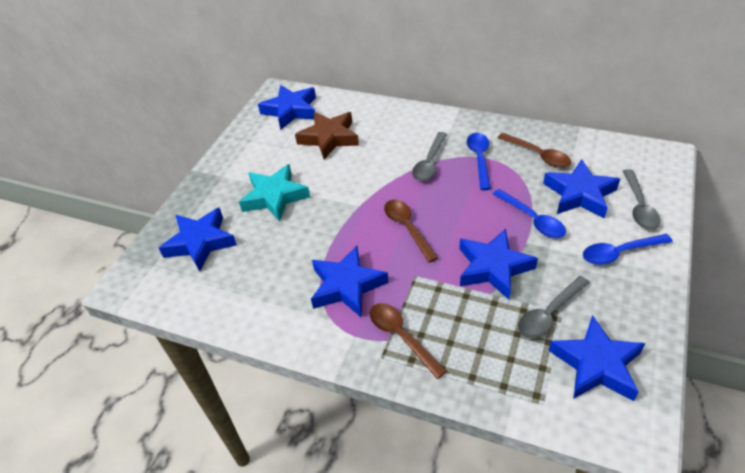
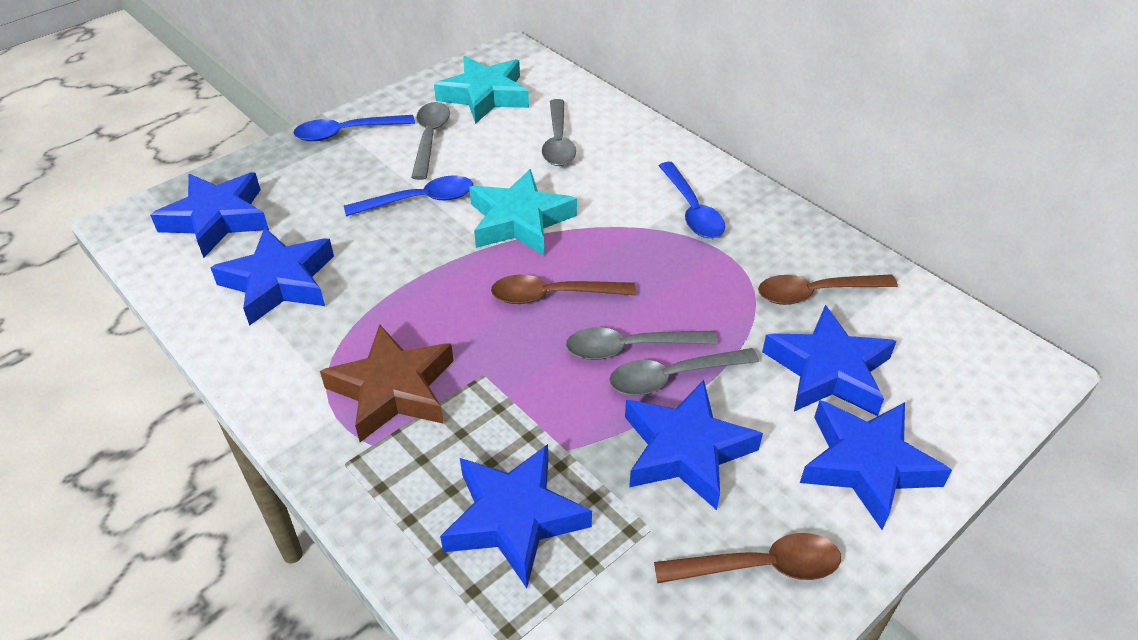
grey spoon: [412,132,447,181] [518,276,590,338] [623,169,661,230] = 3 -> [411,102,450,180] [542,99,576,166] [566,327,718,360] [609,348,759,396] = 4
turquoise star: [239,164,310,222] = 1 -> [434,56,529,124] [469,169,577,255] = 2

